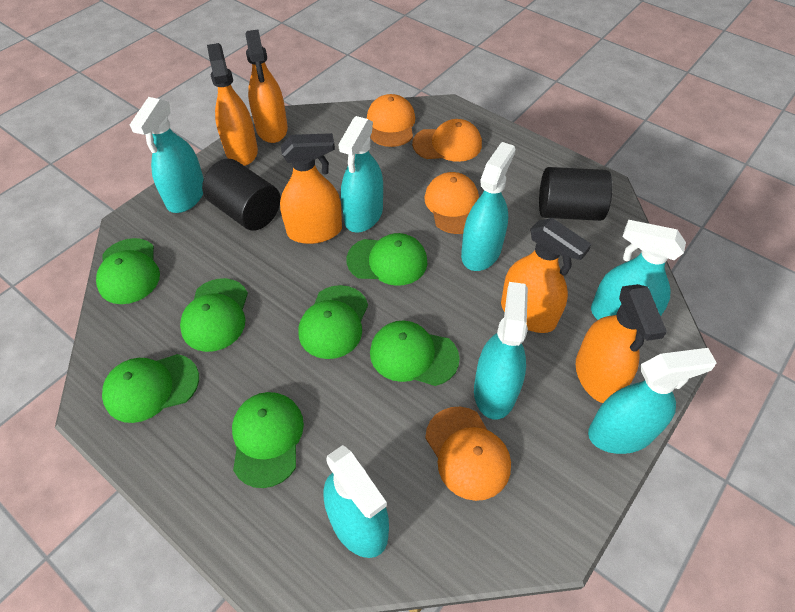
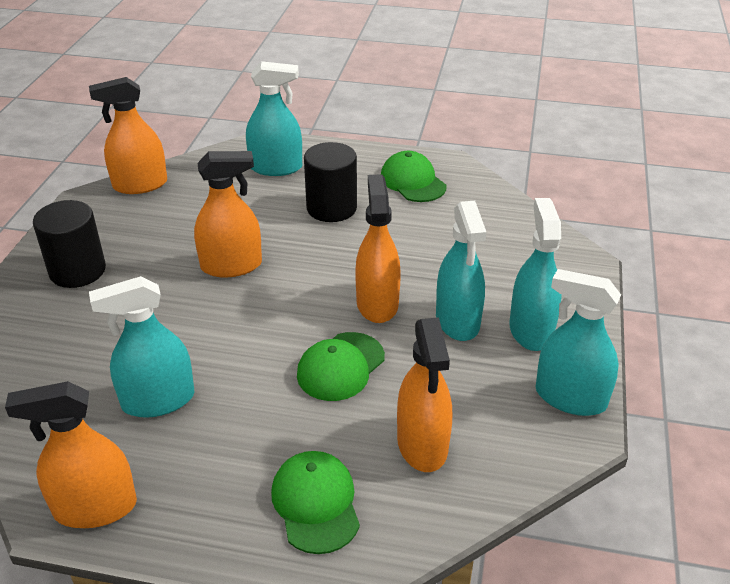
green cap: [96,238,160,304] [102,354,199,423] [180,278,248,352] [232,392,304,488] [299,285,368,359] [347,233,427,286] [370,321,460,386] = 7 -> [271,451,360,554] [297,332,385,401] [381,151,446,202] = 3
orange cap: [367,94,415,147] [412,119,482,162] [424,172,479,234] [425,407,511,501] = 4 -> none = 0
turquoise spray bottle: [130,97,204,213] [324,445,389,558] [338,116,383,233] [461,142,516,271] [474,282,528,420] [588,348,717,454] [591,220,686,320] = 7 -> [89,276,194,418] [246,61,302,176] [436,201,487,341] [509,198,562,351] [535,269,621,416] = 5

